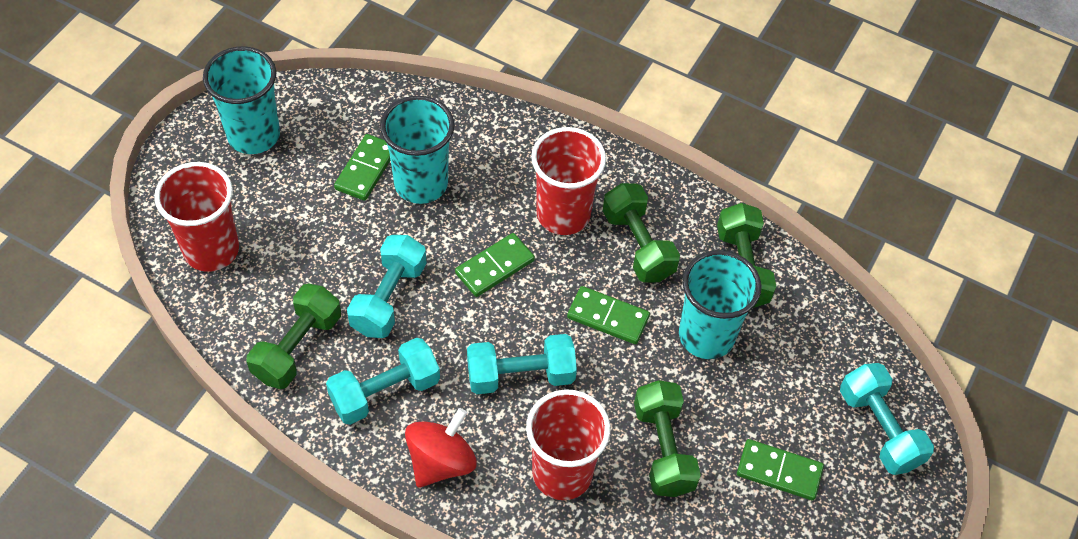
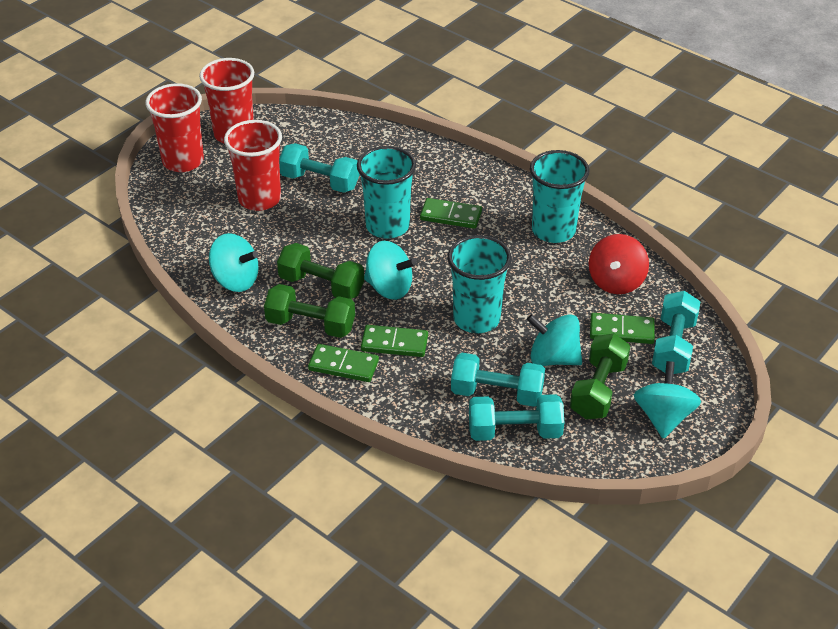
green dumbbell: [247,284,341,389] [603,183,680,283] [634,380,701,497] [717,203,776,308] = 4 -> [264,284,355,338] [277,243,364,299] [570,333,630,419] = 3
turquoise spinning top: none = 0 -> [209,233,259,292] [364,241,417,300] [527,314,582,366] [634,361,701,439] = 4

